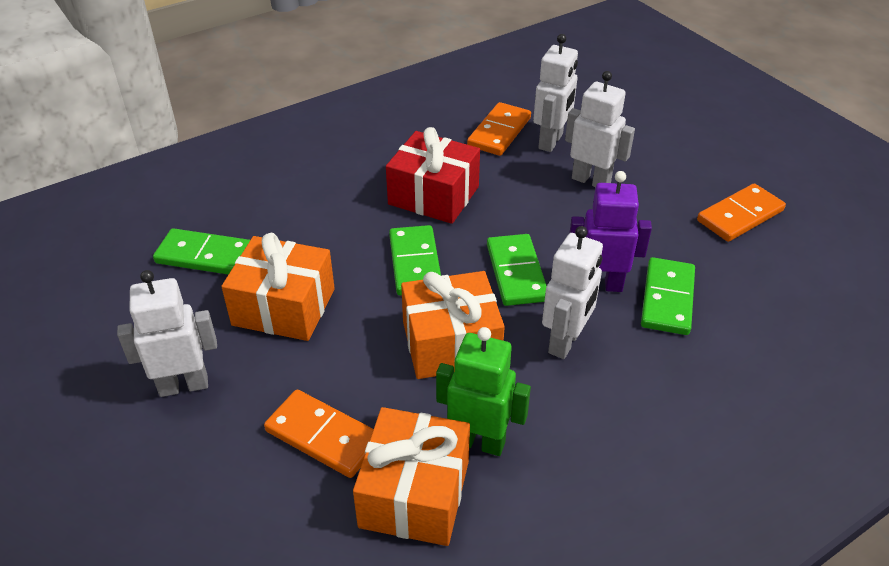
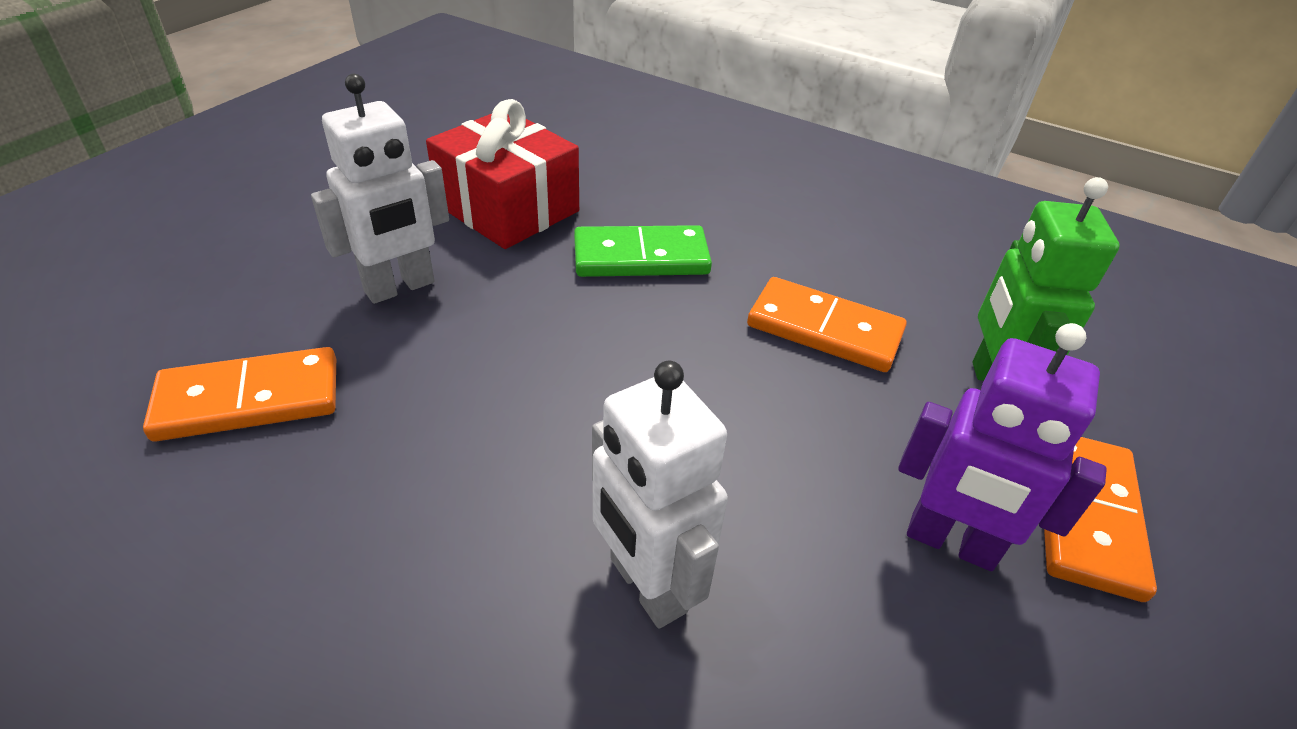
green domino: [153,228,250,275] [389,225,441,296] [487,234,547,306] [641,257,695,335] = 4 -> [574,225,712,277] = 1
orange gift: [221,233,335,341] [353,407,470,546] [401,271,505,379] = 3 -> none = 0
white robot: [117,270,217,397] [533,34,578,152] [542,226,603,359] [565,71,635,187] = 4 -> [311,74,449,304] [592,361,728,629] = 2

